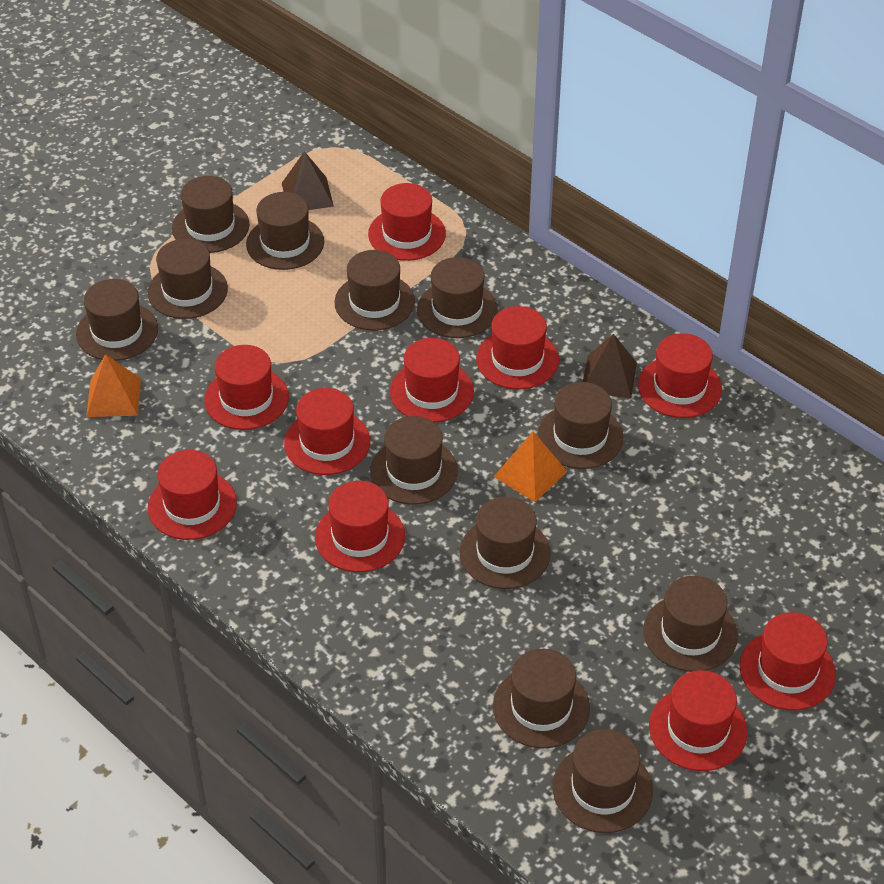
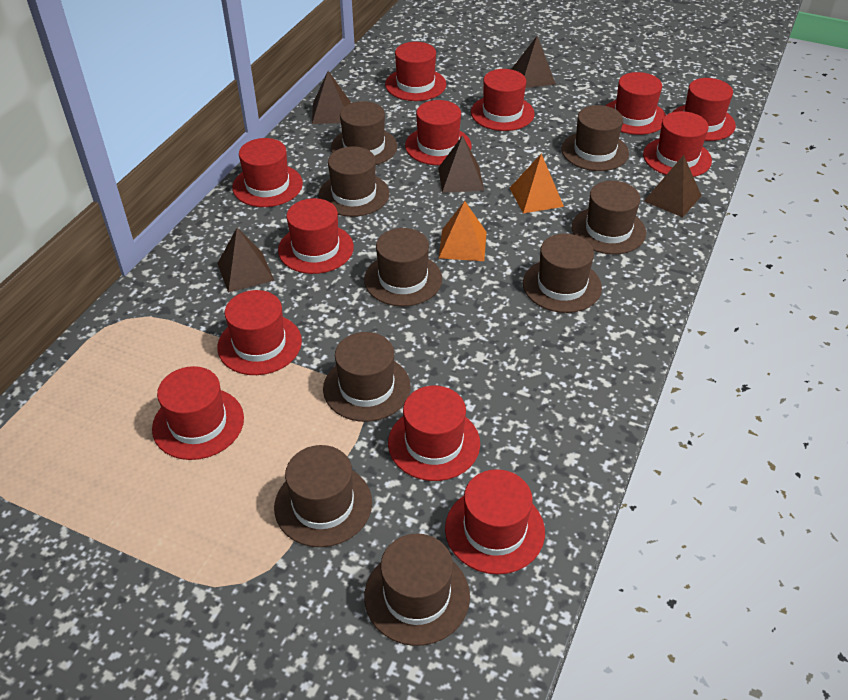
brown hat: [76,279,158,361] [147,239,228,319] [172,176,249,253] [246,192,324,270] [334,250,415,331] [370,416,458,505] [417,257,498,338] [460,497,551,589] [493,649,590,749] [537,382,624,469] [552,729,653,833] [643,576,738,672] = 12 -> [274,445,372,547] [319,146,389,217] [323,332,411,422] [331,101,397,165] [364,228,442,306] [364,534,470,646] [523,234,602,313] [561,105,629,171] [572,181,646,254] = 9
brown pyramid: [282,151,334,210] [583,334,637,399] = 2 -> [217,228,274,293] [312,71,351,124] [438,135,484,193] [511,36,556,88] [644,155,702,217] = 5
red hat: [148,450,237,540] [204,345,289,430] [284,388,370,475] [315,481,405,572] [368,183,446,261] [390,338,474,422] [476,306,559,390] [638,333,722,418] [649,670,747,771] [740,612,836,710] = 10 -> [152,366,244,460] [217,290,302,375] [232,138,303,207] [278,198,354,274] [385,42,446,101] [388,386,480,481] [405,100,472,165] [445,469,545,574] [471,69,535,131] [606,72,666,135] [643,111,712,177] [673,78,736,141] = 12

